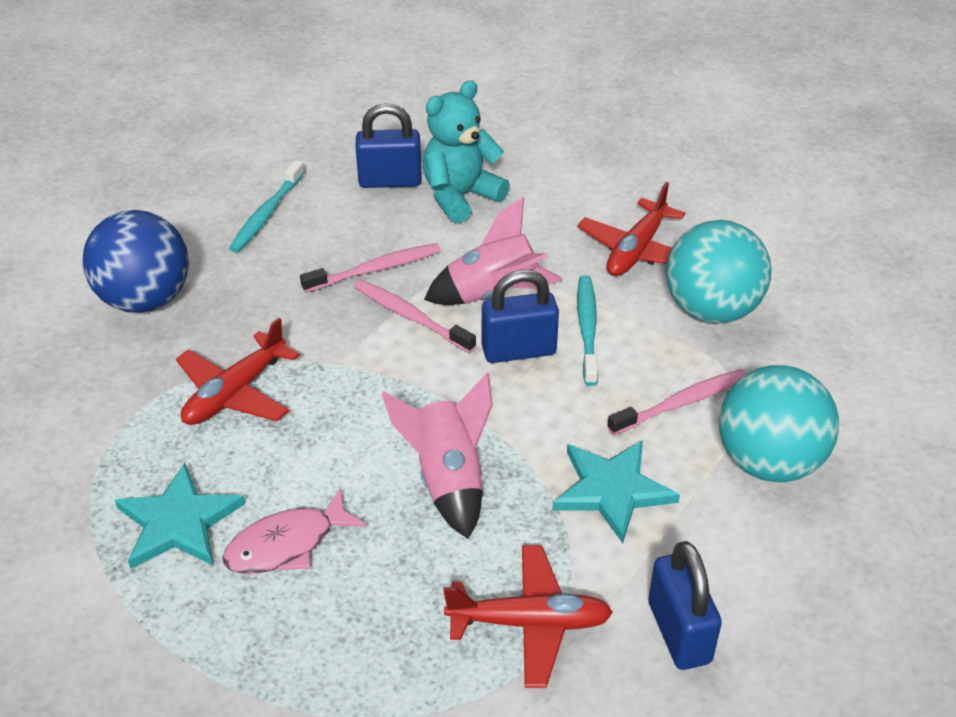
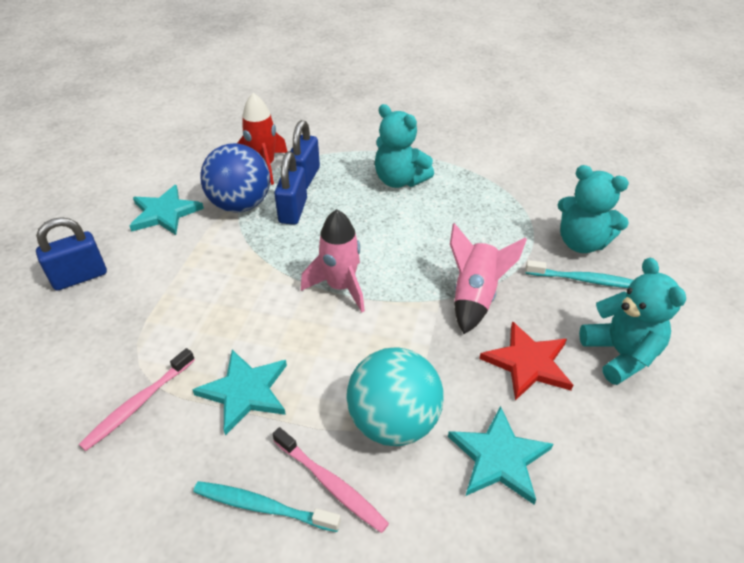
pink fish: [223,488,366,574] = 1 -> none = 0
pink toothbrush: [300,243,441,293] [354,280,476,353] [607,369,747,435] = 3 -> [79,348,195,451] [273,427,389,533] = 2
red plane: [176,318,300,425] [443,545,613,688] [577,182,685,276] = 3 -> none = 0
red rocket: none = 0 -> [237,93,287,185] = 1
red star: none = 0 -> [479,321,573,400] = 1
turquoise ball: [666,220,772,324] [719,365,839,482] = 2 -> [346,348,444,446] = 1
turquoise star: [115,463,245,569] [552,440,680,543] = 2 -> [130,185,204,235] [193,350,287,435] [448,406,553,504] = 3
turquoise teddy bear: [423,80,510,223] = 1 -> [375,104,434,188] [558,165,629,253] [579,258,686,385] = 3

